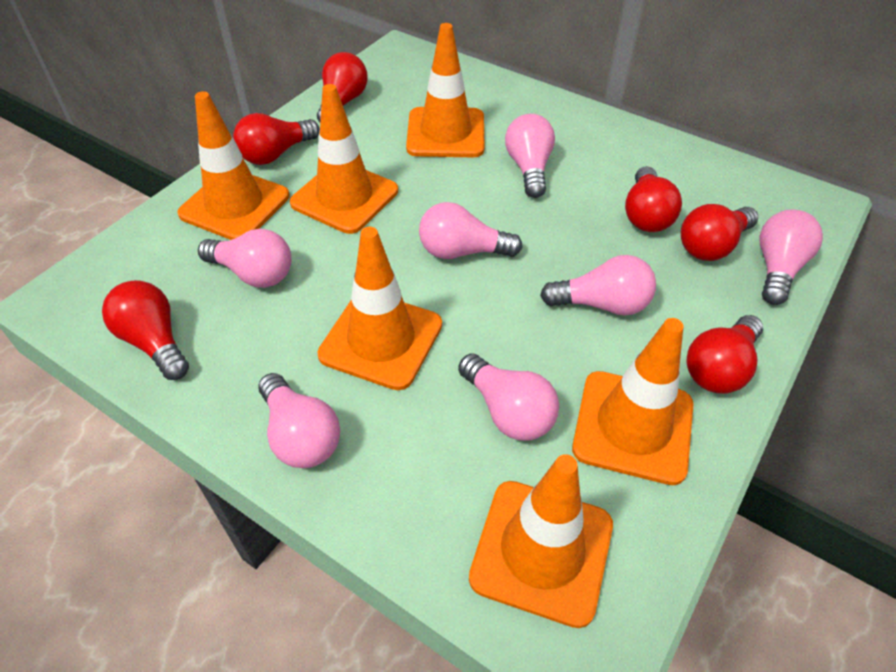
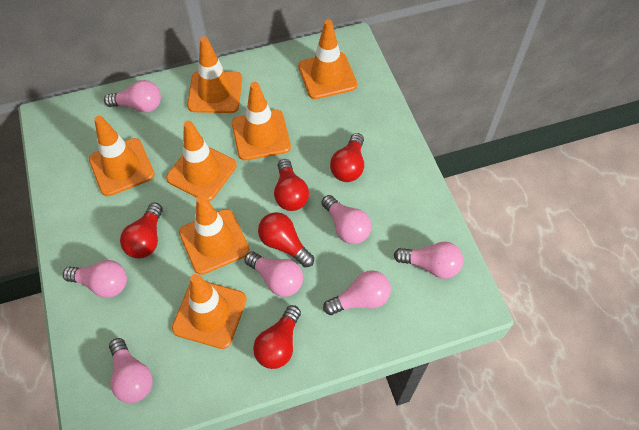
orange traffic cone: [177,91,290,240] [290,84,398,234] [317,227,442,390] [406,23,484,157] [469,454,613,628] [572,318,693,485] = 6 -> [89,116,155,196] [166,121,237,201] [172,274,247,349] [179,195,250,275] [187,37,242,113] [232,82,291,161] [298,19,357,99] = 7
red light bulb: [102,280,189,380] [233,113,320,165] [317,52,368,122] [625,166,682,232] [681,204,758,261] [686,315,763,394] = 6 -> [120,203,163,258] [253,305,301,369] [258,212,314,267] [274,159,309,211] [330,133,364,182] = 5

